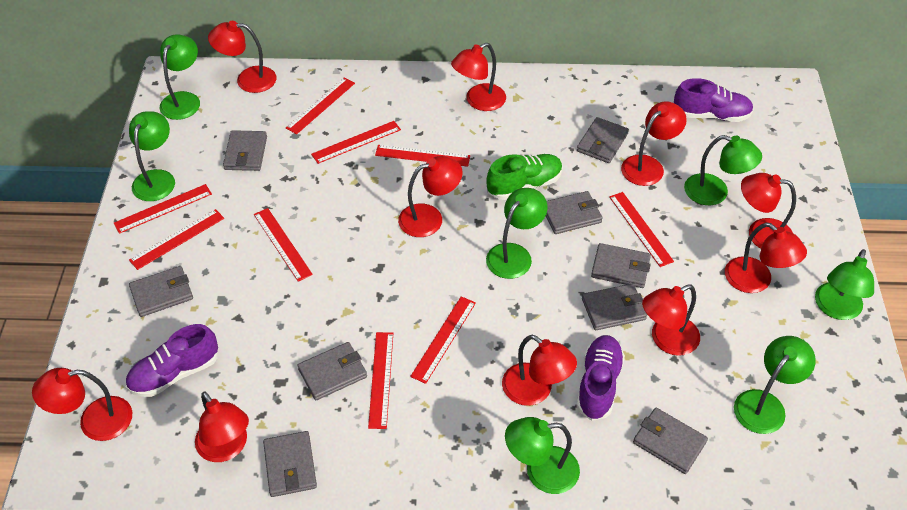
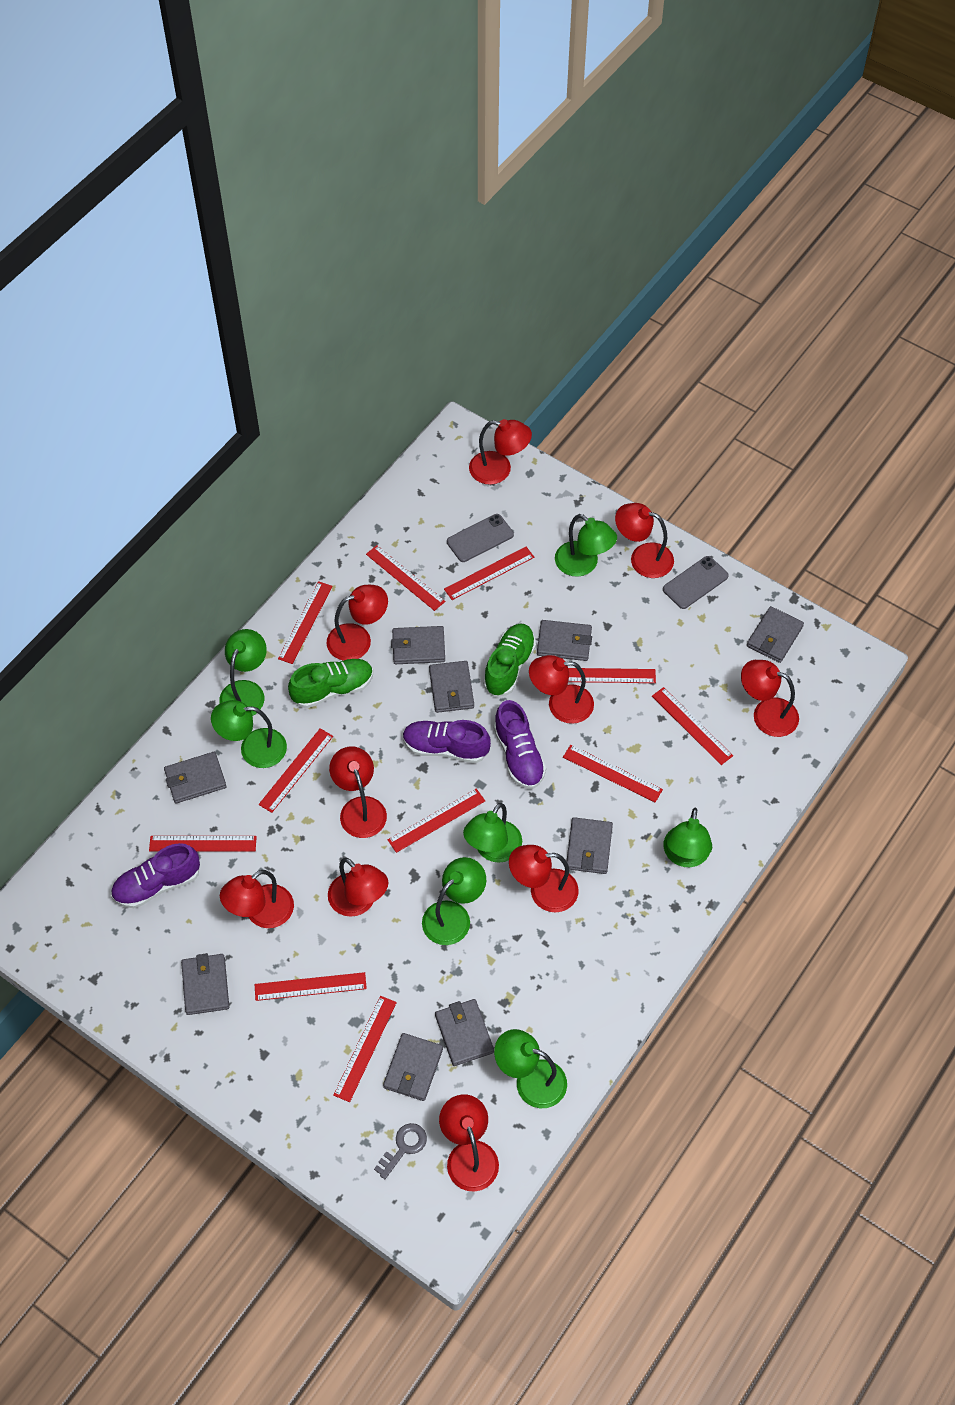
green shoe: [486,154,563,200] = 1 -> [288,659,373,708] [483,624,536,697] = 2
grey key: none = 0 -> [374,1123,427,1179] = 1
grey phone: none = 0 -> [447,514,514,562] [663,556,729,609] = 2
red ruler: [114,184,212,234] [129,209,224,270] [254,208,313,282] [286,78,355,134] [311,121,401,164] [368,332,393,429] [375,145,470,167] [410,296,476,384] [609,192,674,267] = 9 -> [149,836,257,852] [255,972,367,1001] [259,728,333,813] [278,581,333,664] [333,996,397,1102] [366,545,445,611] [388,789,485,853] [444,547,534,600] [563,745,663,802] [568,668,656,683] [652,687,733,765] = 11

